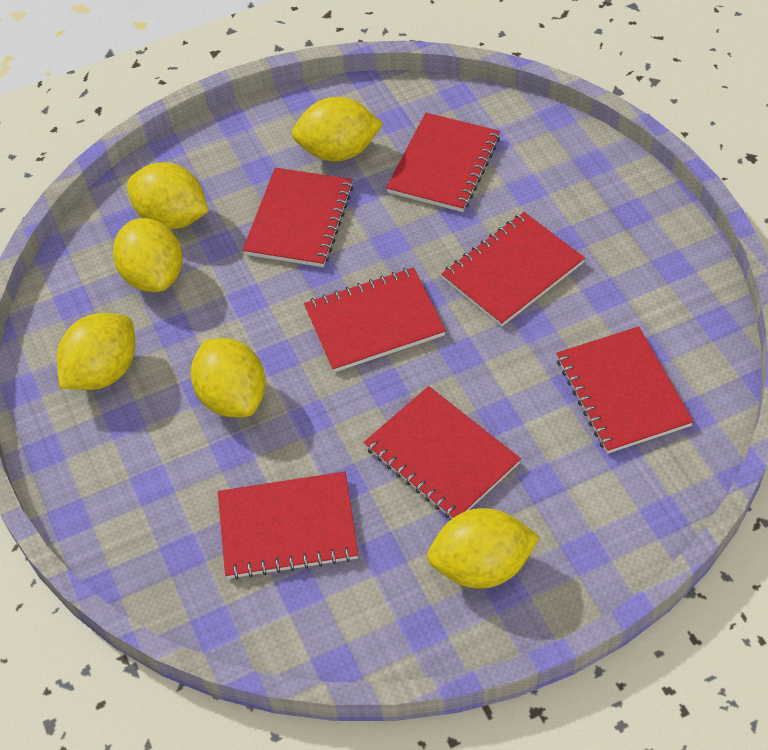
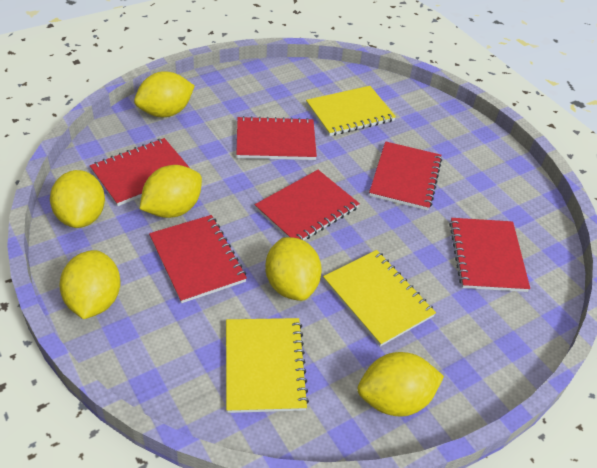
red notebook: [218,471,358,580] [243,168,354,267] [304,267,446,372] [364,386,521,519] [386,113,500,212] [441,212,585,327] [556,326,694,454] = 7 -> [90,138,191,206] [149,215,247,303] [236,116,317,160] [255,170,360,241] [369,141,442,211] [449,218,530,292] = 6
yellow notebook: none = 0 -> [226,318,309,413] [306,86,396,136] [323,250,436,347] = 3

